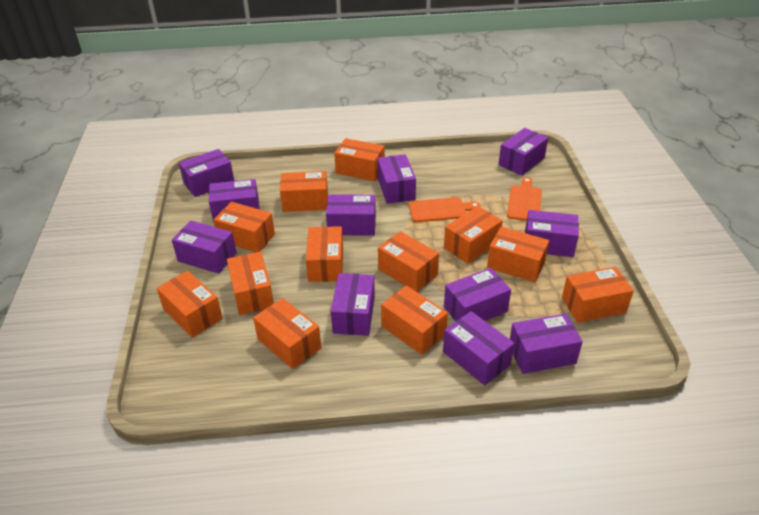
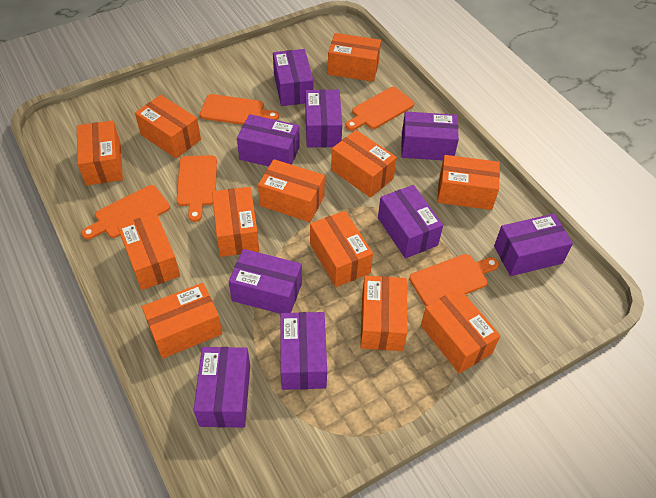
orange cutting board: [409,197,481,222] [507,177,542,221] = 2 -> [81,185,170,240] [176,155,217,222] [200,94,279,125] [345,87,415,131] [409,254,499,306] = 5
purple box: [172,221,237,274] [179,149,234,197] [209,179,259,223] [326,194,376,236] [331,273,375,336] [377,154,416,204] [443,311,515,385] [444,268,511,321] [498,128,548,176] [510,314,583,374] [525,210,579,257] = 11 -> [194,347,250,428] [228,249,302,314] [237,114,300,166] [273,49,313,106] [280,312,327,390] [305,89,342,148] [378,185,443,258] [401,112,459,160] [494,214,573,276] = 9

